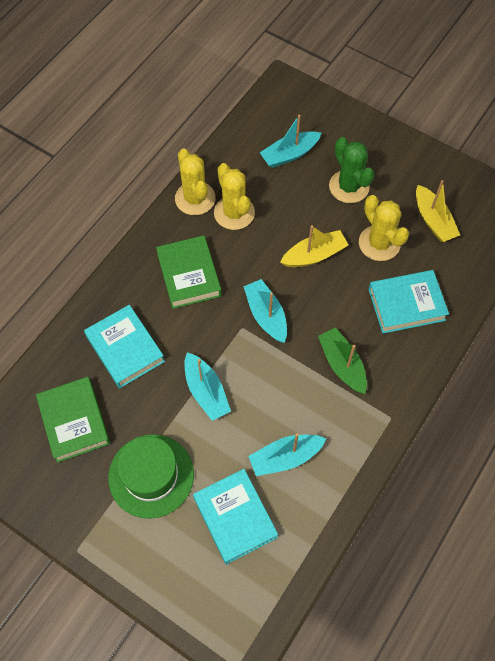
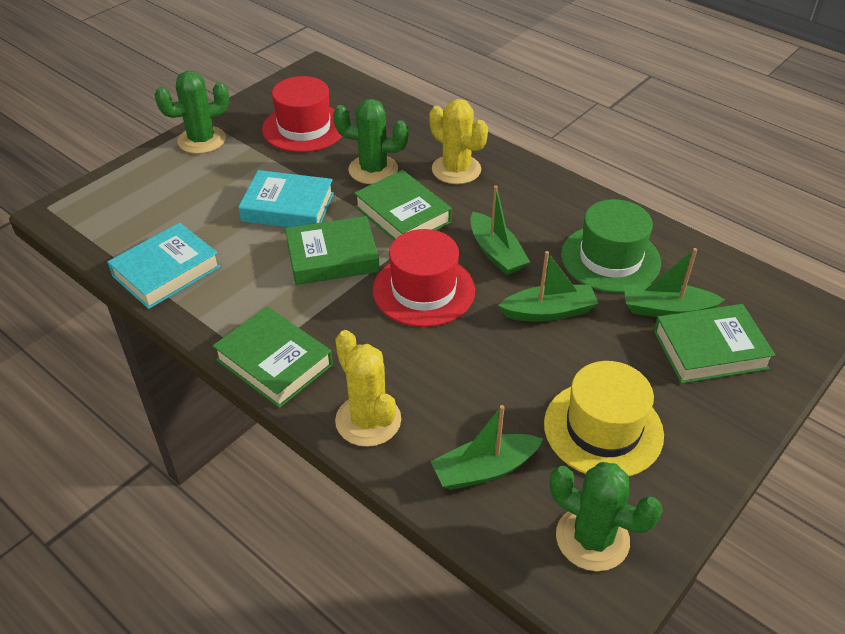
green boat: [318,327,367,394] = 1 -> [431,405,543,490] [470,186,530,275] [498,251,599,322] [624,248,725,317] = 4
green book: [36,377,110,463] [156,235,222,309] = 2 -> [213,307,333,408] [285,216,380,285] [354,170,452,240] [654,304,775,384] = 4
green cactus: [329,137,374,203] = 1 -> [154,71,229,154] [333,99,409,184] [550,462,663,571] = 3
red hat: none = 0 -> [262,76,342,152] [373,229,475,327] = 2
turquoise boat: [184,352,231,421] [243,279,287,343] [248,433,326,476] [260,115,322,168] = 4 -> none = 0
turquoise book: [84,305,165,388] [193,469,278,565] [368,270,449,334] = 3 -> [107,223,221,309] [238,170,334,228] = 2
yellow boat: [280,225,348,267] [416,180,460,242] = 2 -> none = 0
yellow cactus: [175,148,216,215] [214,163,255,230] [359,195,409,261] = 3 -> [335,330,401,447] [429,99,488,184] = 2
yellow hat: none = 0 -> [544,361,664,476] = 1

